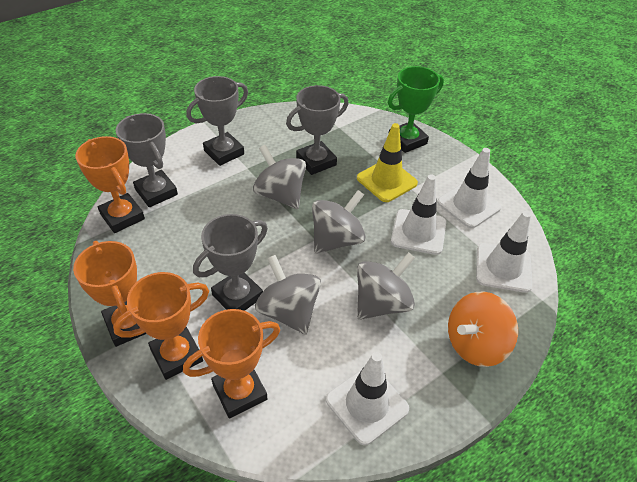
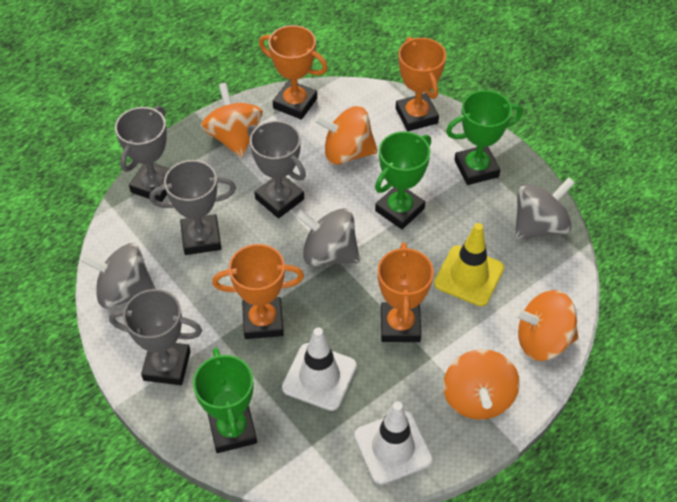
green trophy: [388,66,444,153] = 1 -> [193,348,257,453] [375,131,431,229] [446,90,523,185] = 3
grey spinning top: [253,145,306,209] [255,255,321,335] [312,190,365,254] [357,252,415,320] = 4 -> [80,243,156,308] [295,208,360,266] [515,177,575,240] = 3
orange spinning top: [448,292,518,367] = 1 -> [201,83,263,158] [314,106,378,165] [443,349,520,420] [514,290,579,361] = 4
white traffic cone: [326,352,409,445] [391,174,446,255] [437,148,501,228] [476,211,532,293] = 4 -> [282,328,357,411] [354,402,433,485] = 2

